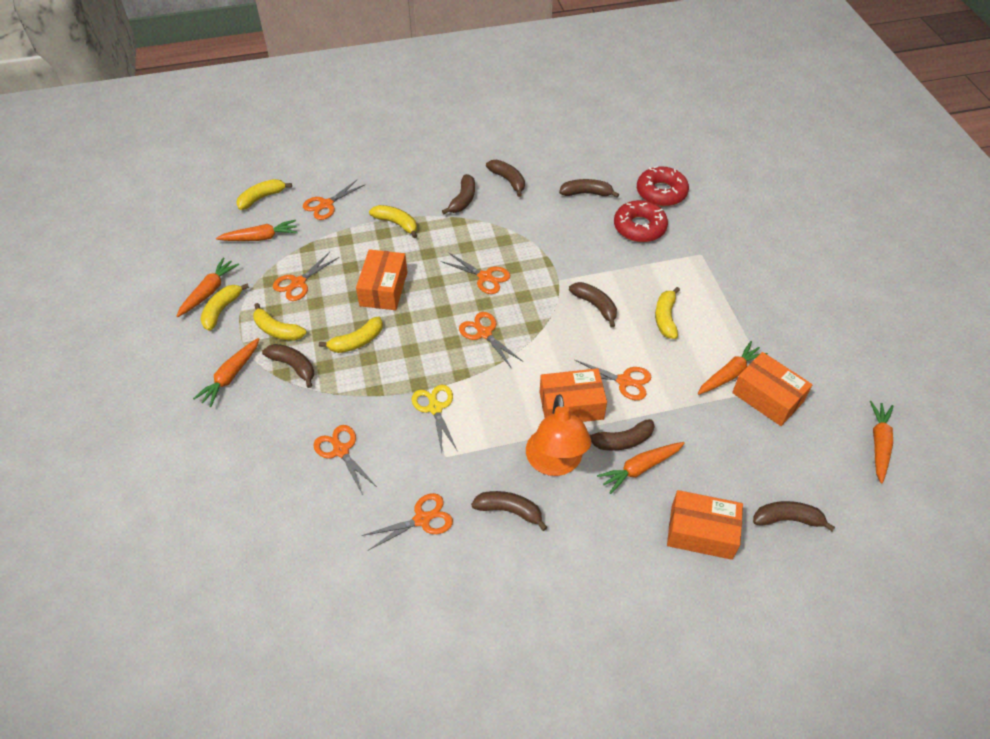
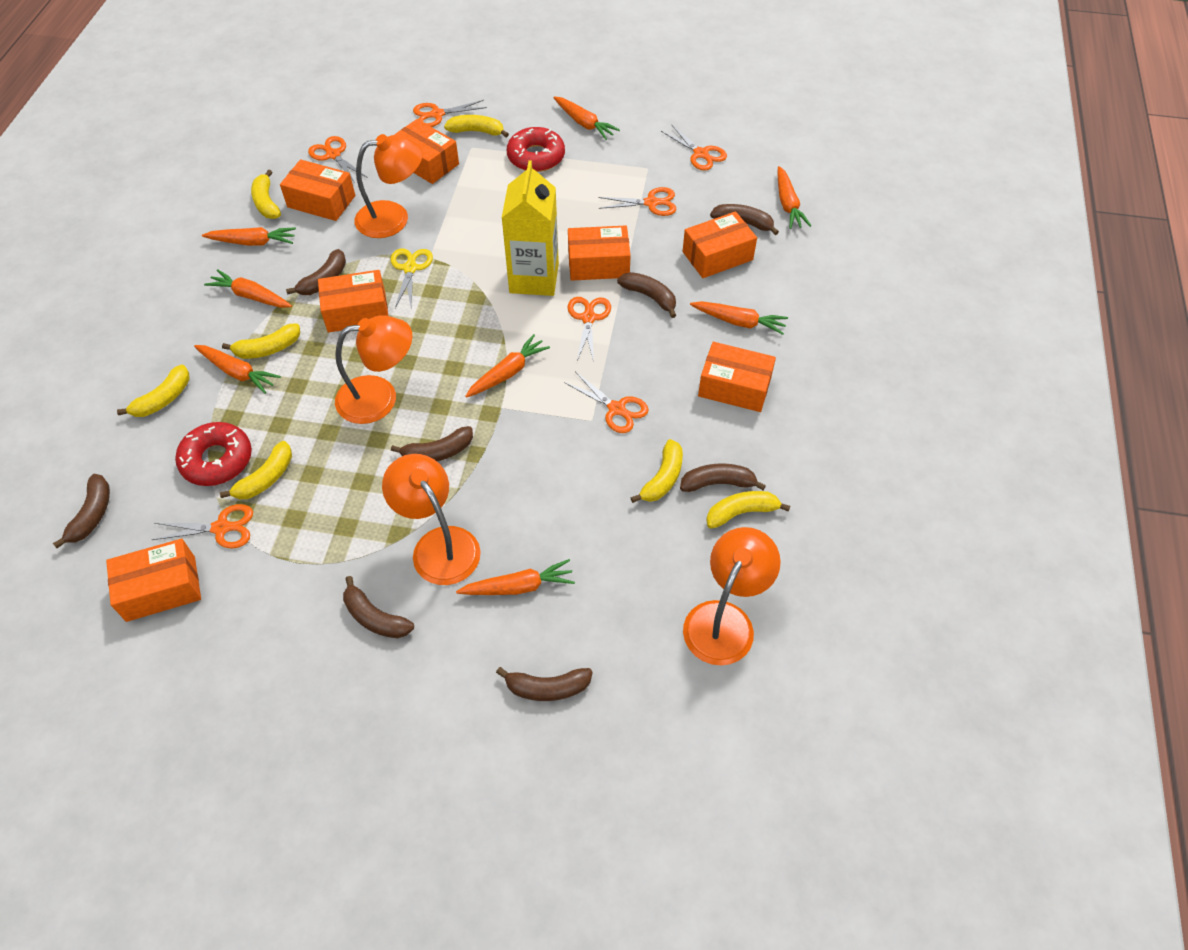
orange box: [356,249,407,310] [540,368,607,422] [667,490,743,560] [732,352,813,426] = 4 -> [106,538,201,622] [280,159,355,221] [318,270,388,332] [394,119,459,184] [568,226,631,281] [683,211,757,278] [698,342,776,412] = 7
orange carrot: [177,258,239,317] [193,338,259,407] [216,220,298,241] [597,442,685,494] [698,341,768,395] [870,401,894,483] = 6 -> [194,345,281,394] [202,227,296,246] [204,269,292,308] [456,559,575,595] [465,334,550,398] [553,96,620,140] [690,301,788,335] [777,166,811,229] = 8
orange lamp: [526,394,591,476] = 1 -> [335,315,412,424] [354,134,423,238] [382,454,481,585] [683,527,781,665] = 4
yellow banana: [200,284,249,331] [236,179,292,210] [253,303,306,341] [319,317,383,353] [369,205,417,238] [655,287,680,339] = 6 -> [117,365,190,417] [220,441,292,499] [222,323,300,359] [251,170,281,219] [444,115,509,138] [630,439,683,503] [706,491,790,529] = 7
yellow carton: none = 0 -> [502,160,559,296] = 1

